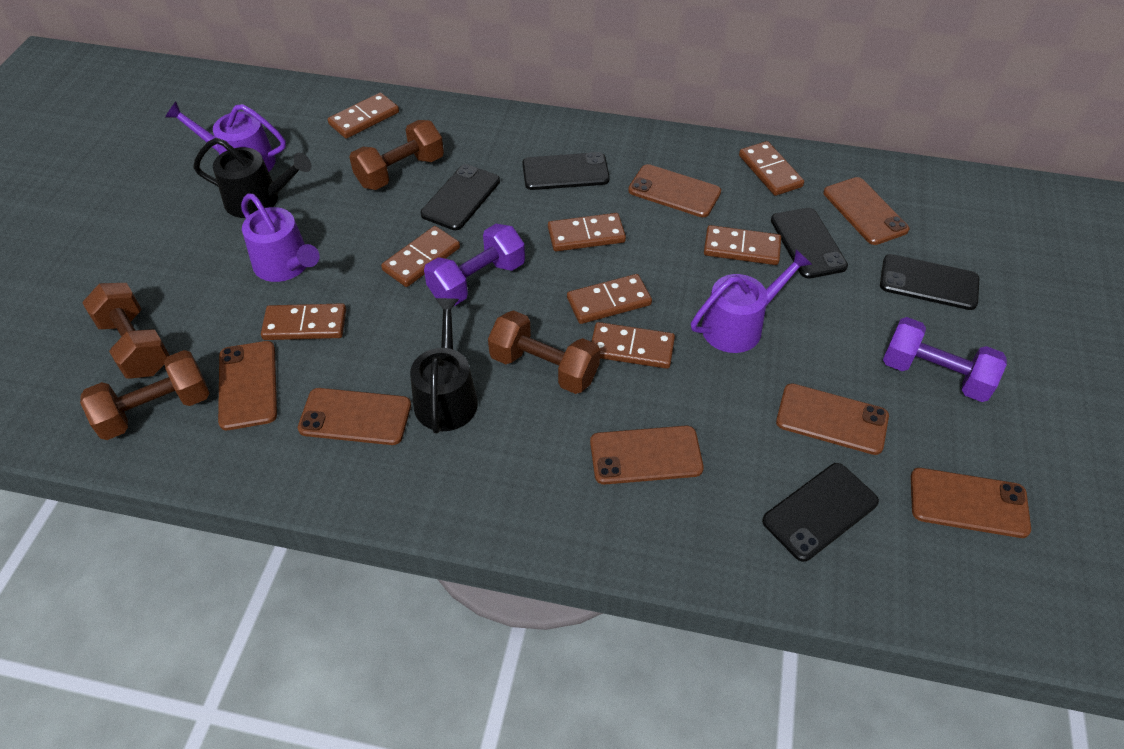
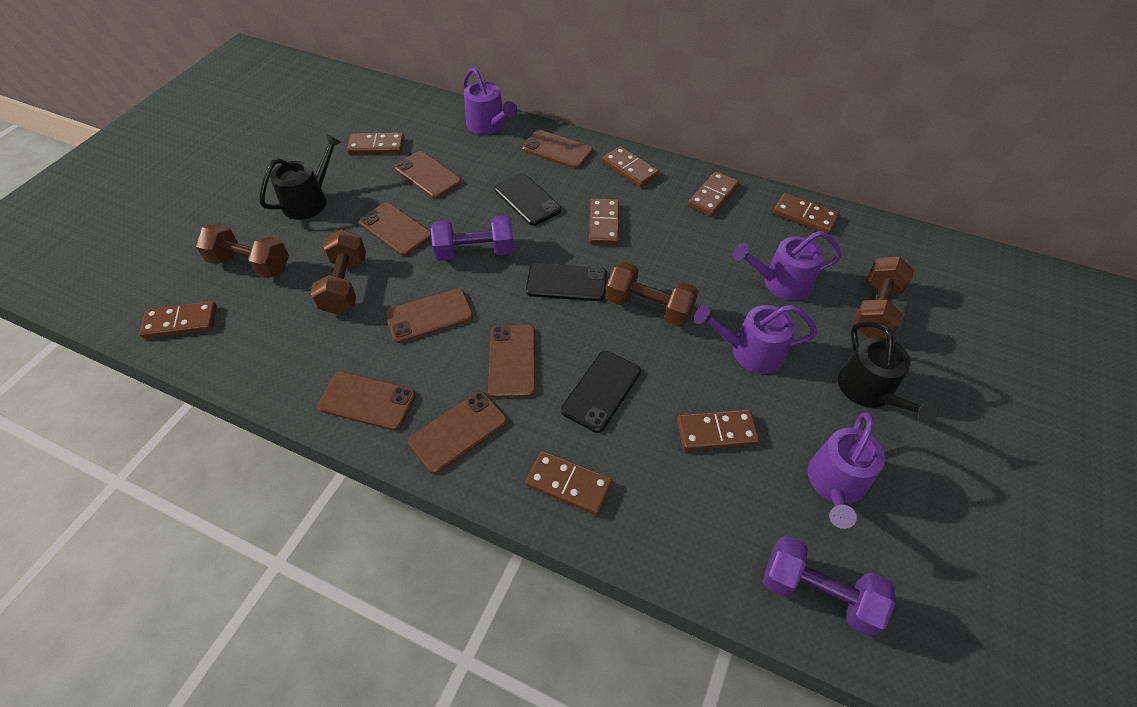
black phone: [421,164,500,230] [523,152,610,190] [762,463,879,562] [771,208,848,279] [880,254,980,310] = 5 -> [494,173,561,226] [526,263,607,301] [561,351,641,433] = 3
purple watering can: [165,102,286,172] [241,193,320,282] [691,249,813,353] = 3 -> [463,67,517,135] [694,305,818,374] [733,231,842,300] [807,412,885,529] = 4

